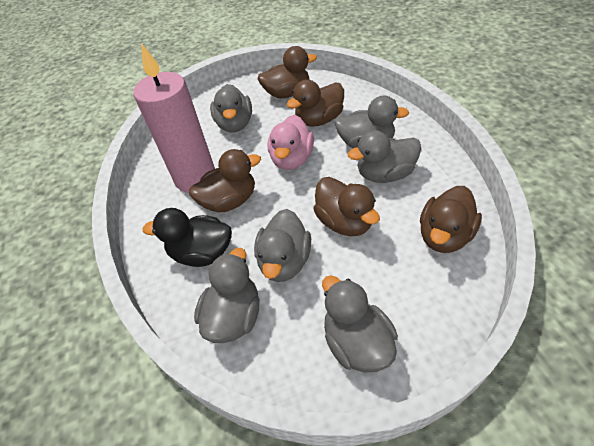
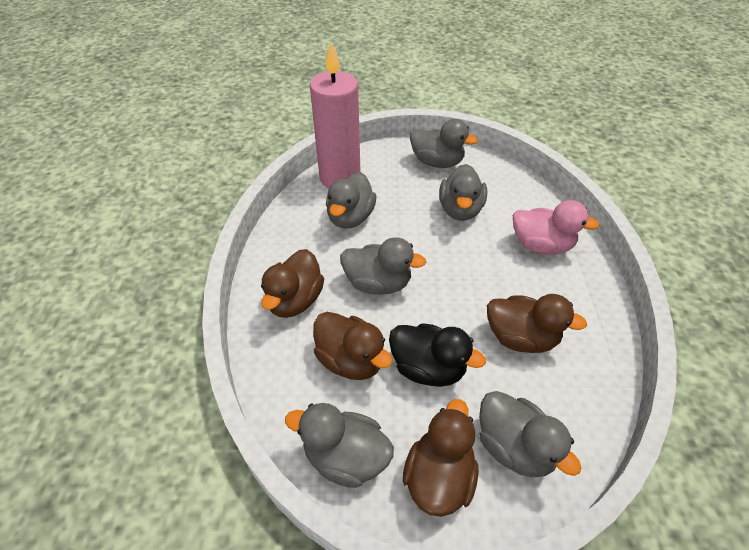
brown duck: [189,149,261,212] [258,46,317,98] [286,79,344,127] [313,177,380,236] [420,186,482,253] = 5 -> [261,249,324,318] [313,312,393,380] [403,399,479,517] [487,294,587,353] = 4

